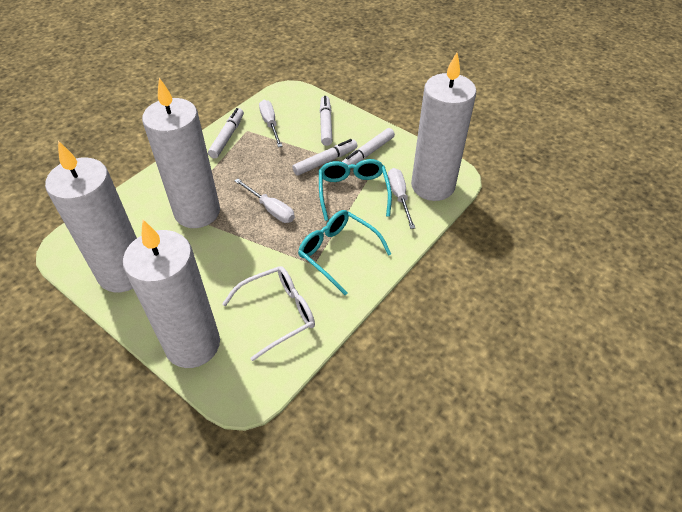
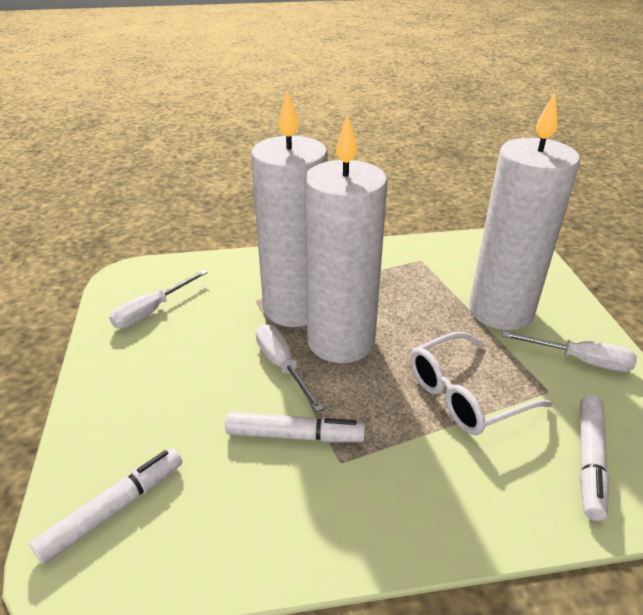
turquoise glasses: [298,210,391,295] [319,159,392,221] = 2 -> none = 0
white candle: [45,141,137,292] [123,220,220,368] [142,78,220,228] [411,52,476,201] = 4 -> [251,91,328,327] [304,113,388,363] [469,93,580,330] = 3
white marker: [208,108,244,158] [292,139,357,176] [320,96,332,146] [342,128,395,165] = 4 -> [30,448,182,564] [225,412,365,442] [580,395,609,521] = 3

